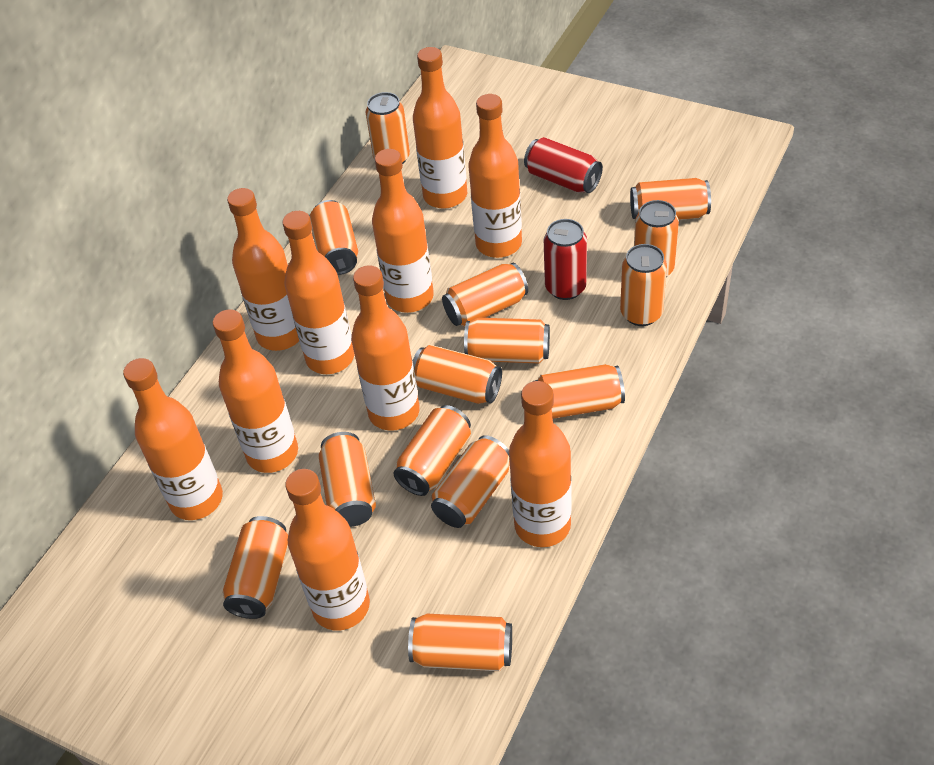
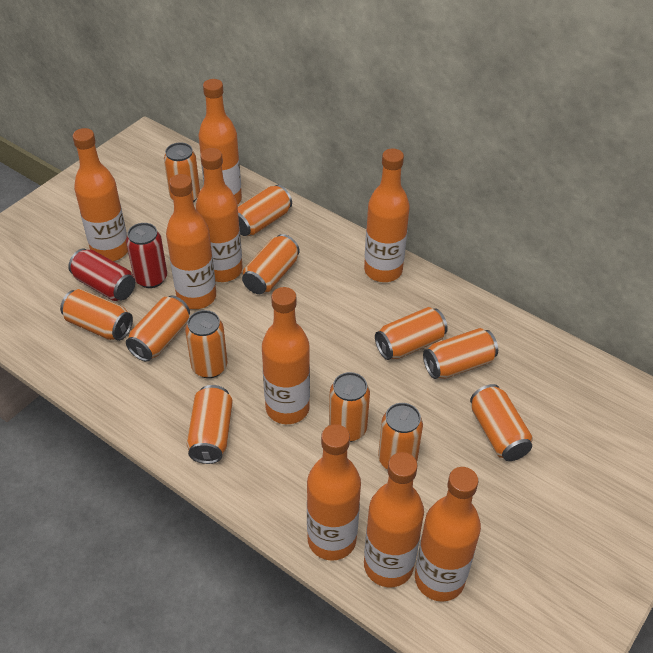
orange bottle: [123,358,223,520] [213,309,298,473] [227,188,299,351] [282,211,355,374] [285,469,370,631] [351,265,420,431] [372,149,434,313] [413,47,467,209] [468,94,522,258] [509,381,572,547] = 10 -> [73,128,128,261] [166,174,216,309] [196,148,243,282] [198,79,242,205] [262,287,310,424] [307,424,361,561] [364,148,410,282] [364,452,424,587] [415,467,481,602] = 9
orange can: [223,516,288,619] [310,200,358,275] [319,432,376,527] [365,92,410,165] [393,405,471,496] [408,614,512,671] [413,345,502,404] [431,435,510,528] [442,263,528,327] [464,318,550,364] [535,364,625,419] [620,244,667,326] [630,178,711,220] [634,200,679,277] = 14 -> [60,289,133,341] [126,295,190,362] [164,142,200,202] [185,310,227,378] [187,385,233,464] [238,185,292,236] [242,234,300,294] [329,372,370,442] [375,307,448,360] [378,403,423,469] [423,328,498,379] [470,384,533,461] = 12

